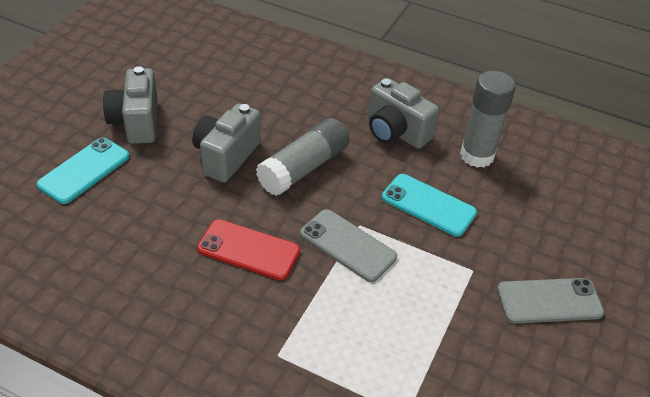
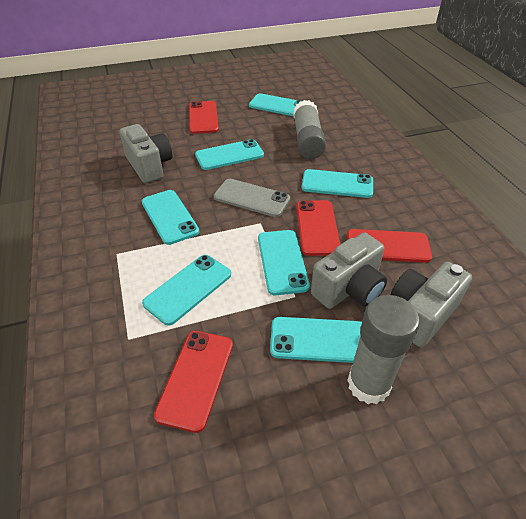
grey phone: [300,209,397,282] [497,278,604,323] = 2 -> [214,179,290,217] = 1
red phone: [197,219,300,280] = 1 -> [154,331,233,433] [189,101,219,134] [296,200,340,256] [347,229,432,263] = 4
turquoise phone: [37,138,130,204] [382,174,477,237] = 2 -> [142,190,200,245] [142,255,231,325] [195,139,264,170] [249,93,300,116] [258,230,310,295] [270,317,362,363] [301,169,373,198] = 7

